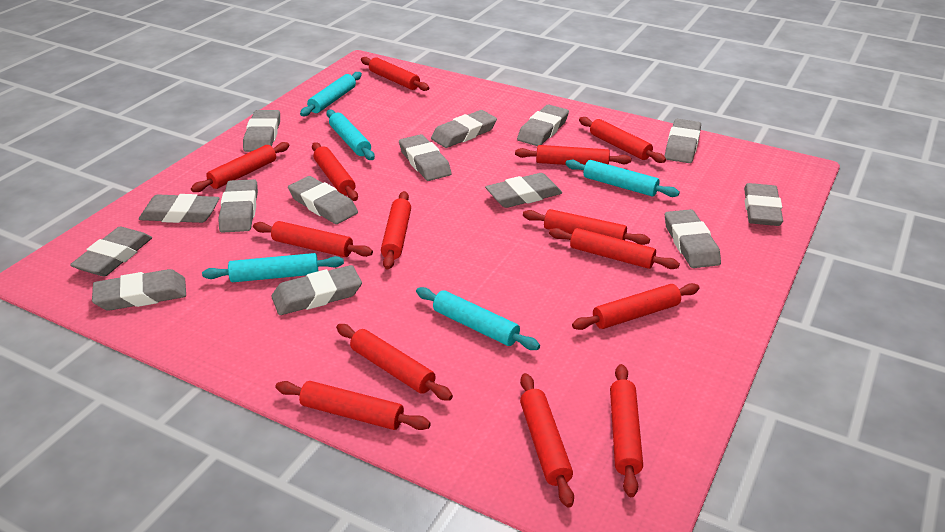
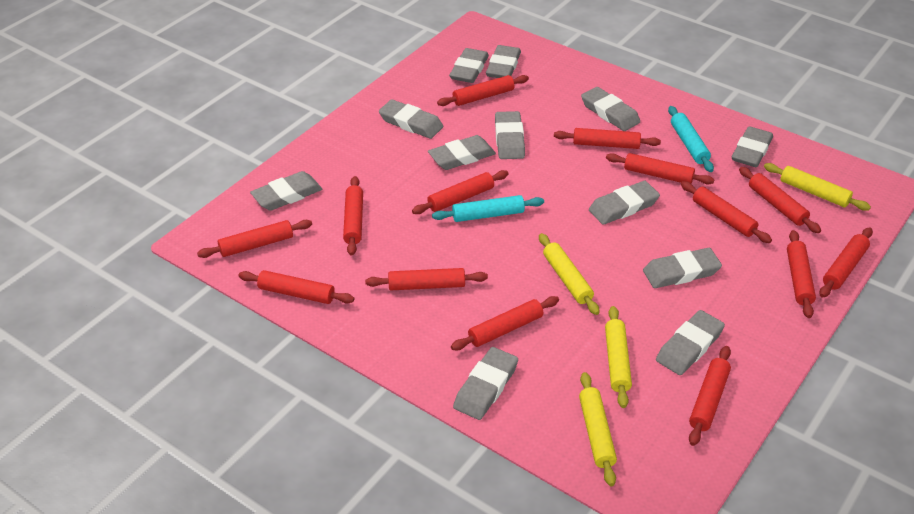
grey eraser: [70,227,152,276] [92,269,186,311] [139,194,220,223] [218,179,258,233] [243,110,280,152] [272,265,362,315] [288,176,358,224] [399,134,452,181] [431,110,497,148] [485,173,562,208] [517,105,569,146] [665,119,701,163] [665,209,721,268] [744,183,783,226] = 14 -> [250,171,322,211] [379,99,443,139] [428,135,496,170] [449,48,489,83] [453,347,518,420] [486,45,521,78] [495,111,525,159] [581,87,640,131] [589,181,660,225] [643,248,722,288] [656,310,725,375] [732,126,773,167] = 12
turquoise rolling pin: [202,253,344,282] [300,72,362,116] [326,110,375,160] [416,287,540,350] [565,160,680,197] = 5 -> [432,195,544,222] [668,106,714,172] = 2
yellow rolling pin: none = 0 -> [539,233,599,315] [579,372,617,486] [605,306,632,408] [764,163,871,211] = 4

